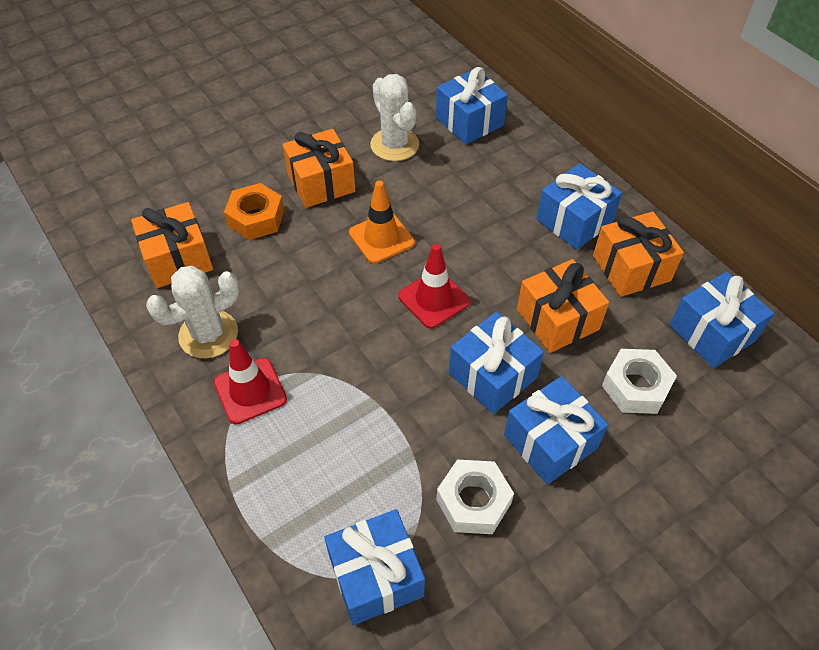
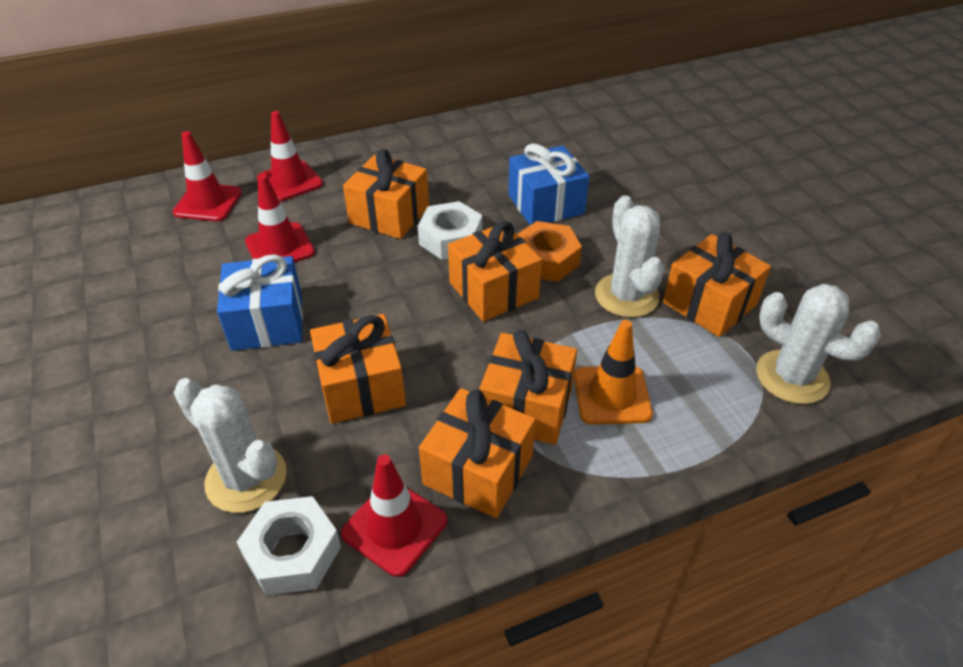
blue gift: [324,509,425,625] [436,67,508,144] [449,312,544,414] [504,376,608,485] [536,163,622,250] [670,271,774,368] = 6 -> [217,254,303,351] [508,143,590,225] = 2
orange gift: [131,202,213,288] [283,129,355,208] [517,259,609,353] [593,211,684,297] = 4 -> [310,314,406,424] [343,149,429,239] [419,388,536,518] [448,221,542,322] [479,330,577,445] [663,233,771,337] = 6
red traffic cone: [214,339,287,425] [398,244,470,329] = 2 -> [173,131,242,221] [245,174,315,263] [257,111,323,202] [341,454,447,577] = 4
white cactus: [146,266,239,358] [370,74,419,161] = 2 -> [174,378,287,513] [595,195,664,318] [756,284,881,404] = 3

